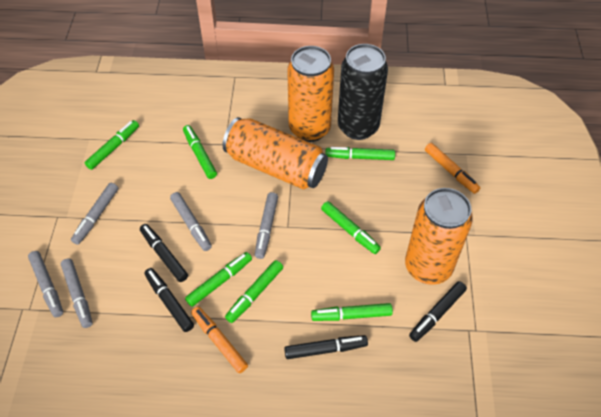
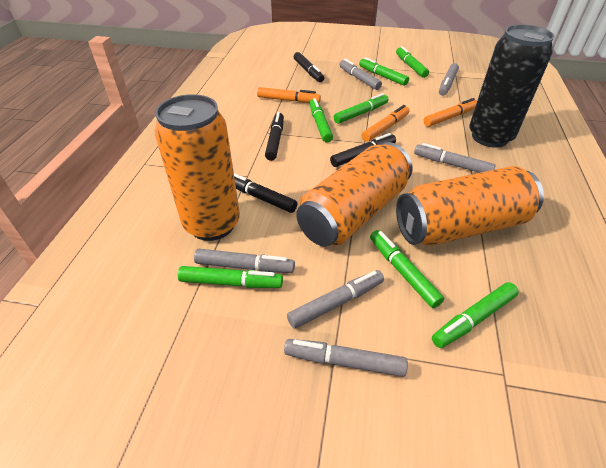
grey marker: [28,251,63,317] [61,258,93,328] [71,183,118,245] [170,192,212,251] [255,192,278,259] = 5 -> [194,249,295,273] [284,339,408,377] [287,270,384,328] [339,59,382,90] [414,143,496,173] [439,63,459,96] = 6
orange marker: [191,307,248,373] [425,143,480,194] = 2 -> [257,87,321,103] [362,105,409,142] [423,98,477,127] = 3

